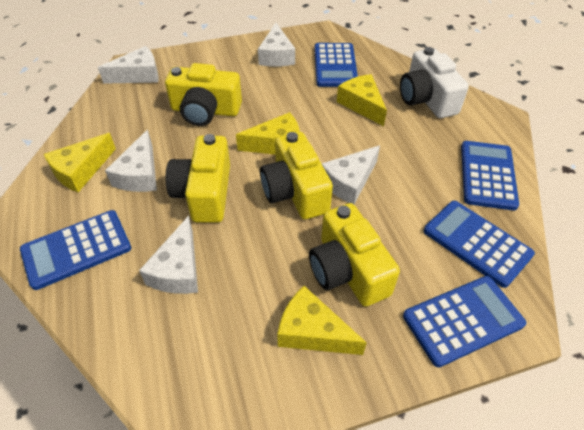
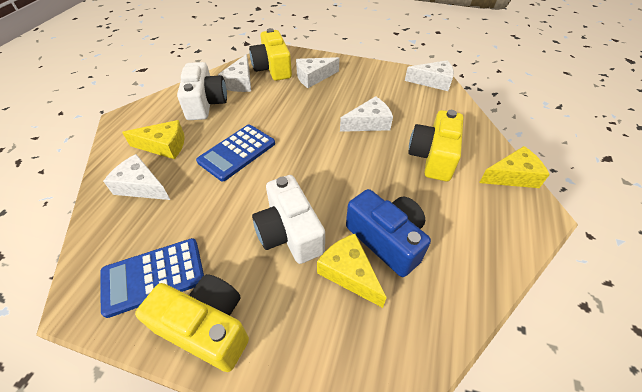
blue calculator: [20,210,131,290] [314,43,358,87] [403,276,526,367] [424,201,535,288] [461,141,519,211] = 5 -> [100,238,204,318] [196,125,275,181] = 2
blue camera: none = 0 -> [346,189,431,277] = 1
white camera: [400,47,469,118] = 1 -> [177,62,227,120] [252,175,325,264] = 2
yellow camera: [165,63,242,126] [166,134,230,223] [260,132,333,219] [309,203,400,307] = 4 -> [135,274,249,372] [249,28,292,81] [408,110,463,181] = 3
yellow cheese: [44,133,116,192] [236,112,300,155] [277,286,367,355] [337,74,387,126] = 4 -> [122,120,185,159] [317,234,387,308] [479,146,550,188] = 3

